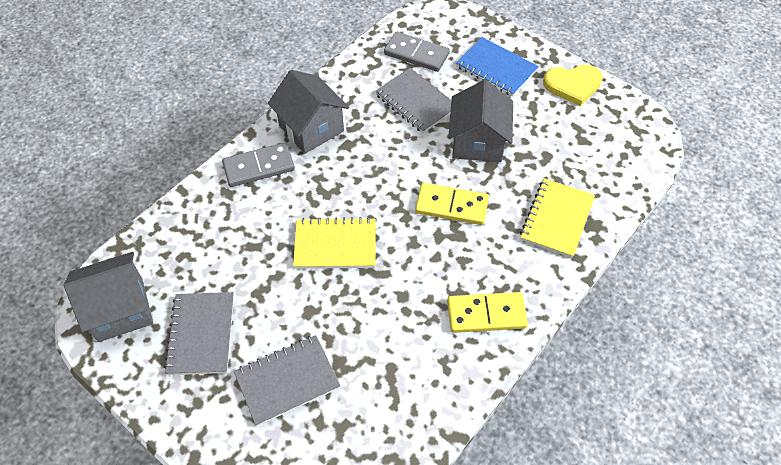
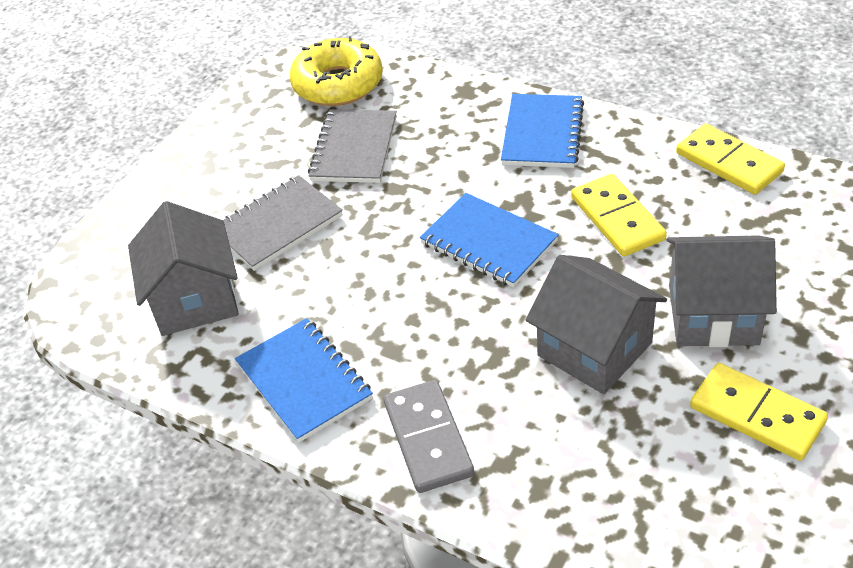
blue notebook: [456,37,539,97] = 1 -> [235,318,373,443] [420,193,559,288] [501,94,584,168] = 3
grey domino: [222,143,295,187] [384,32,450,72] = 2 -> [384,380,474,493] = 1
grey notebook: [164,292,234,375] [234,335,340,426] [375,68,451,133] = 3 -> [223,175,343,271] [308,109,397,183] = 2
yellow domino: [415,183,489,225] [447,292,528,333] = 2 -> [571,174,667,256] [676,123,785,195] [690,363,828,461] = 3
yellow donut: none = 0 -> [289,36,383,106] = 1
yellow heart: [543,65,603,106] = 1 -> none = 0
yellow notebook: [293,217,376,269] [520,178,595,258] = 2 -> none = 0

